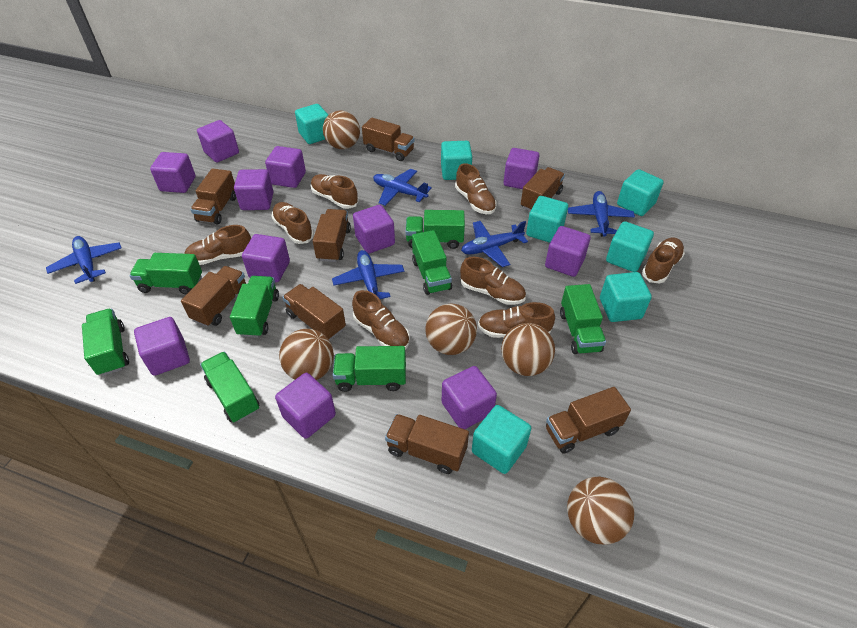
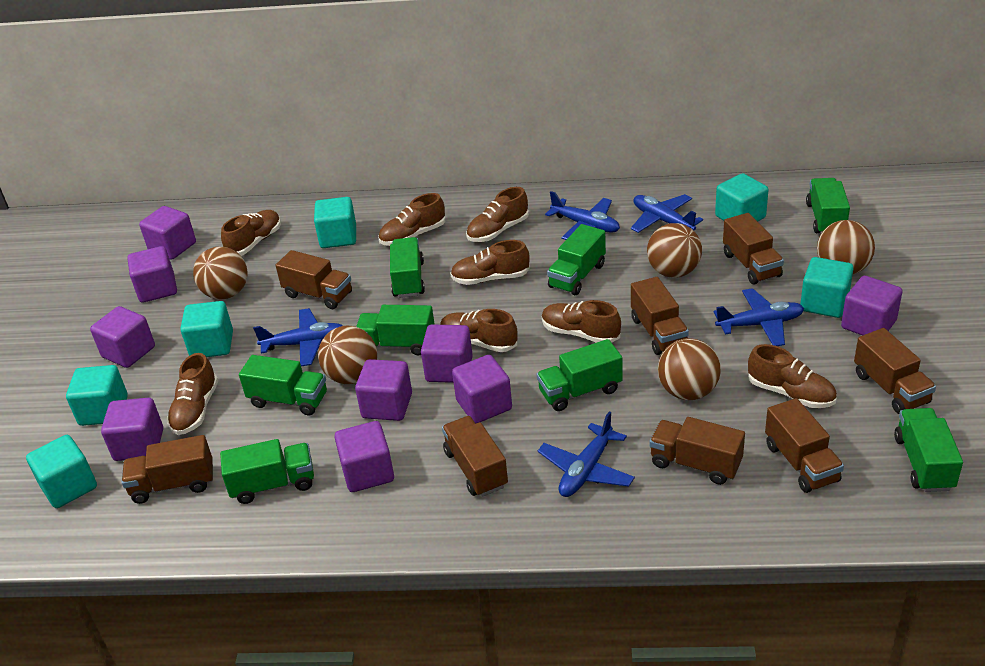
purple cube: [134,317,190,376] [150,152,195,193] [197,120,239,163] [234,169,273,210] [242,234,290,282] [265,146,306,188] [275,373,336,439] [353,205,395,254] [442,366,497,429] [504,148,540,189] [545,226,591,277] = 11 -> [90,306,155,368] [101,398,163,461] [127,246,177,303] [139,206,196,259] [334,421,394,492] [355,359,412,421] [421,324,473,383] [452,355,512,423] [841,276,903,336] = 9
turquoise cube: [295,104,328,144] [441,141,472,180] [472,405,532,474] [526,196,568,243] [600,272,652,322] [606,221,654,272] [617,169,664,216] = 7 -> [26,435,97,508] [66,365,128,426] [180,301,233,357] [314,197,356,248] [715,173,768,222] [800,257,853,318] = 6

